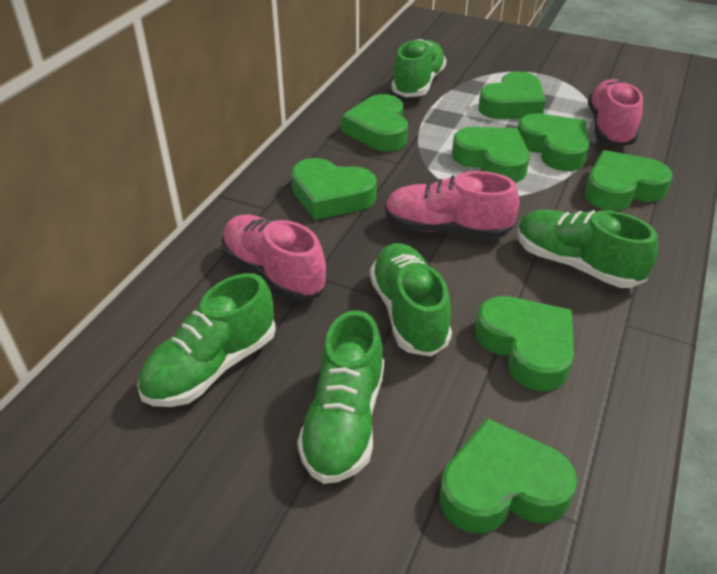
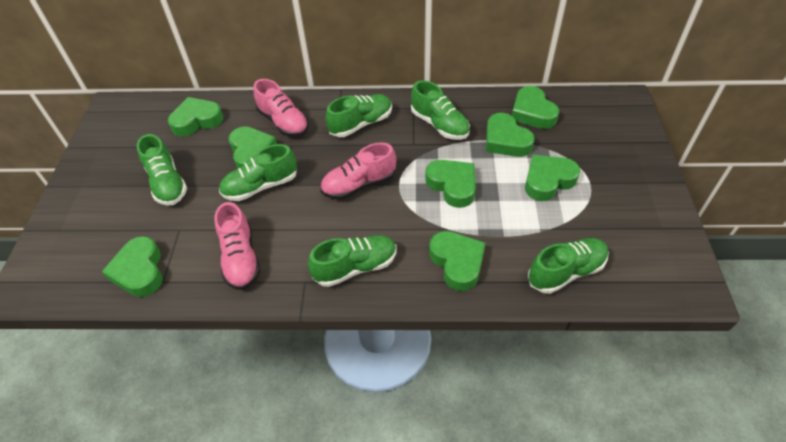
green shoe: [137,273,276,407] [297,310,384,484] [370,243,452,356] [391,39,446,97] [517,210,658,288] = 5 -> [137,134,187,206] [219,144,297,201] [308,235,397,287] [325,94,392,137] [411,80,470,140] [528,238,609,294] = 6

